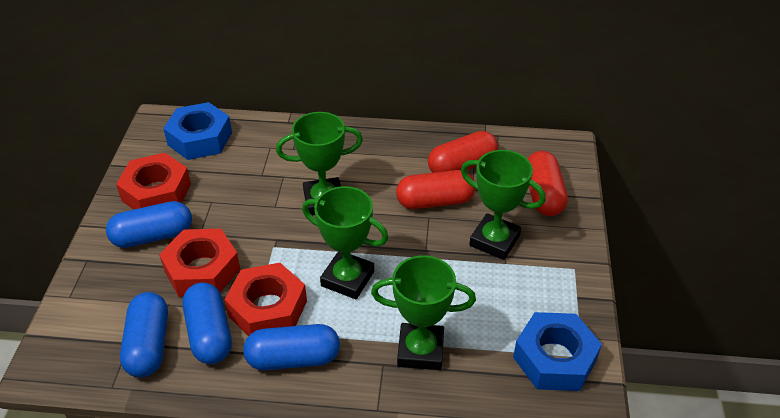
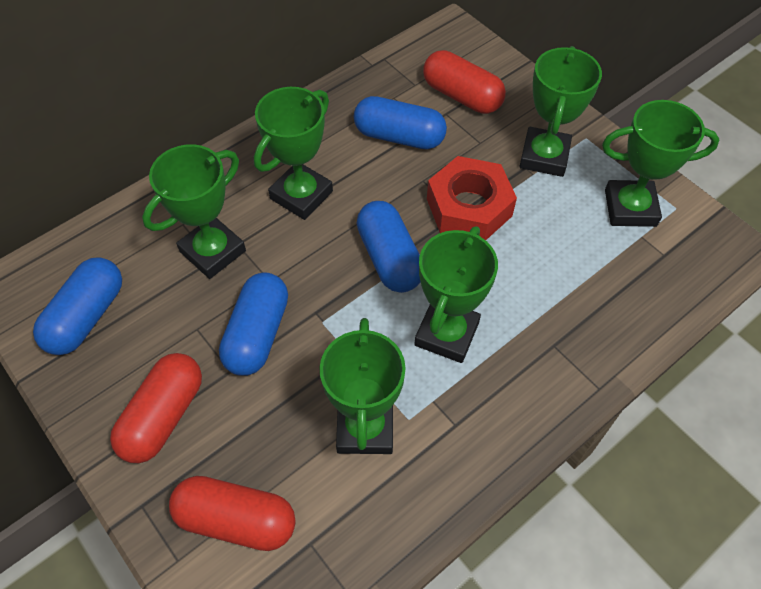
blue nut: [163,102,232,160] [513,312,602,391] = 2 -> none = 0
green trophy: [276,112,363,216] [302,186,389,299] [371,255,476,370] [461,150,546,260] = 4 -> [142,144,246,279] [254,87,333,220] [319,318,406,454] [414,226,498,363] [519,46,602,177] [602,100,719,227] = 6
red nut: [116,153,191,210] [159,229,240,297] [225,263,307,336] = 3 -> [427,156,517,240] = 1

